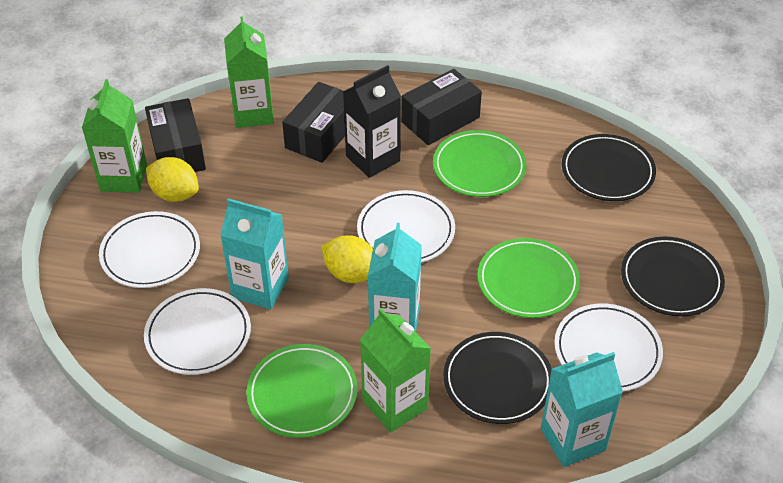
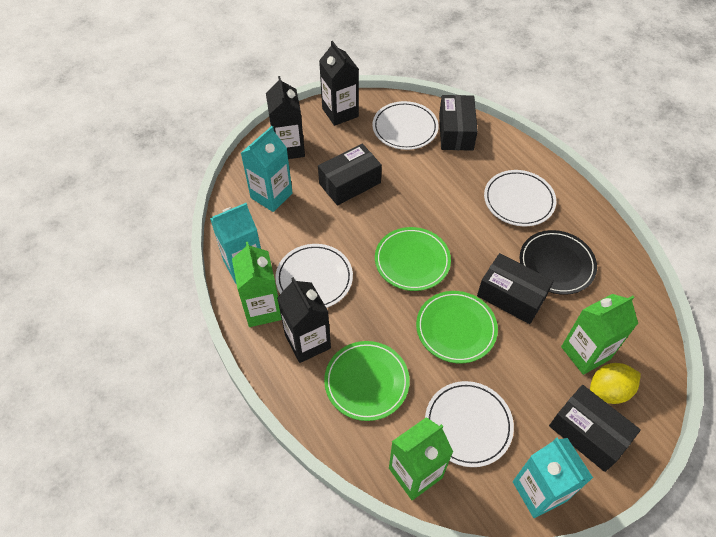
black box: [145,98,206,172] [282,82,345,163] [401,69,482,145] = 3 -> [318,144,382,206] [439,95,478,151] [477,253,554,324] [549,385,641,472] = 4
black carton: [343,65,401,178] = 1 -> [266,76,305,159] [277,277,331,363] [319,41,359,126] = 3
black plate: [443,332,552,424] [562,134,656,201] [621,237,725,316] = 3 -> [520,230,597,295] = 1
yellow lemon: [146,157,199,202] [321,235,373,283] = 2 -> [590,363,641,404] = 1

